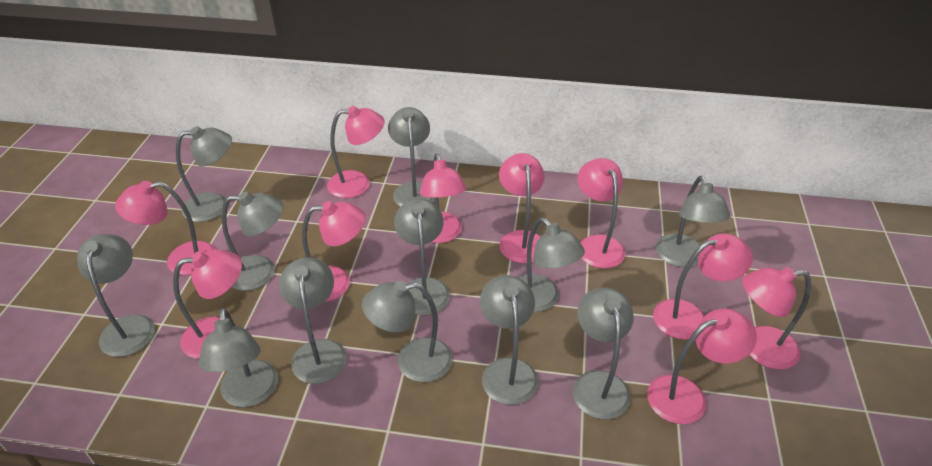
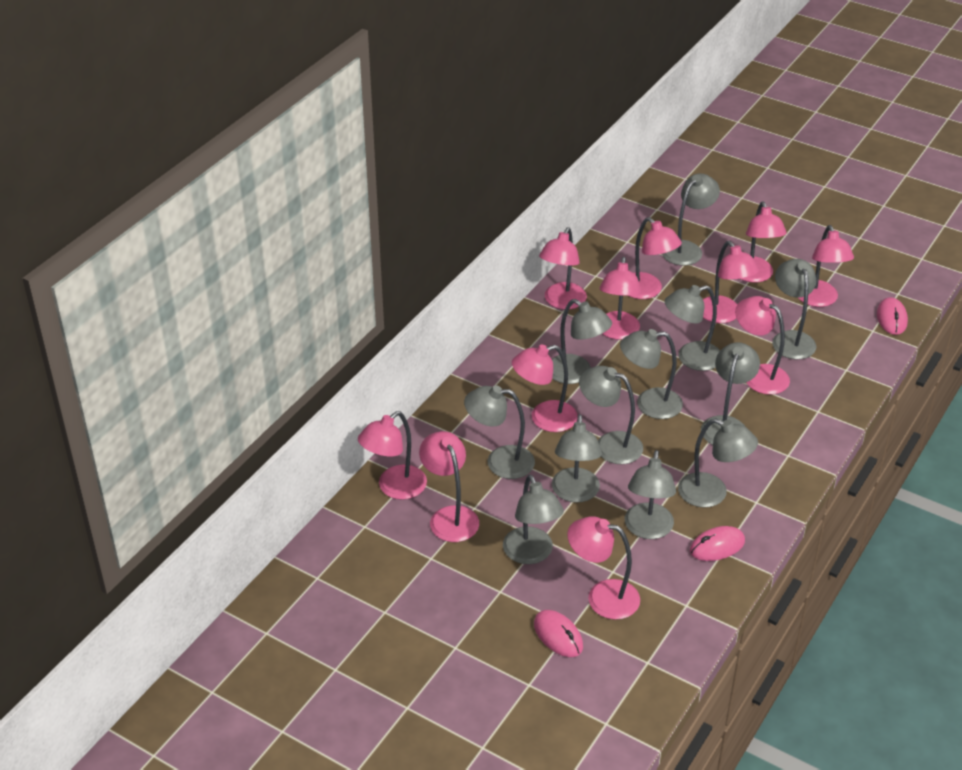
pink lamp: [115,181,216,275] [173,250,242,359] [302,201,366,302] [327,106,385,198] [420,153,466,243] [499,153,545,263] [578,158,625,269] [647,308,757,424] [653,233,753,340] [742,267,811,370] = 10 -> [358,411,427,500] [419,431,479,542] [512,344,578,432] [539,228,587,309] [567,516,640,620] [600,257,642,340] [629,217,682,299] [703,241,759,323] [735,296,790,395] [741,202,787,283] [798,225,854,307] = 11
pink mouse: none = 0 -> [534,610,583,657] [690,526,745,561] [877,297,908,335] = 3

